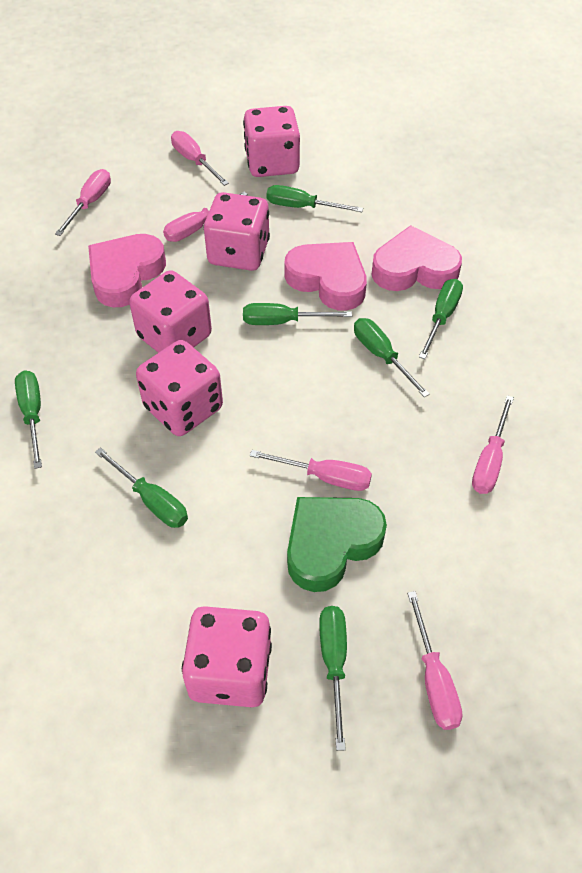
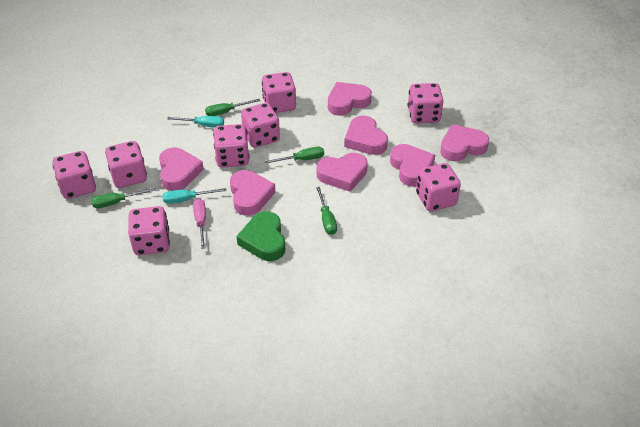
green screwdriver: [15,370,42,469] [95,447,188,528] [243,303,352,325] [266,185,363,212] [319,606,347,751] [354,318,430,397] [419,279,463,359] = 7 -> [91,188,156,208] [205,99,260,116] [265,147,324,164] [316,187,337,235] = 4
pink dice: [129,270,212,353] [136,340,223,436] [182,606,272,707] [204,192,270,271] [243,106,300,177] = 5 -> [53,151,96,199] [105,141,147,188] [128,206,170,255] [213,124,250,168] [241,103,280,148] [262,72,296,113] [408,83,444,123] [416,163,461,211] = 8
pink heart: [88,234,166,307] [284,242,367,311] [371,225,462,291] = 3 -> [159,148,204,191] [230,170,276,216] [316,153,368,192] [328,82,372,116] [344,115,388,155] [390,144,435,187] [440,124,489,161] = 7
pink screwdriver: [55,169,111,236] [163,191,248,242] [171,131,229,186] [250,450,372,491] [407,591,462,730] [472,395,514,494] = 6 -> [193,199,206,249] = 1
turquoise screwdriver: none = 0 -> [163,188,227,204] [167,116,224,128] = 2

